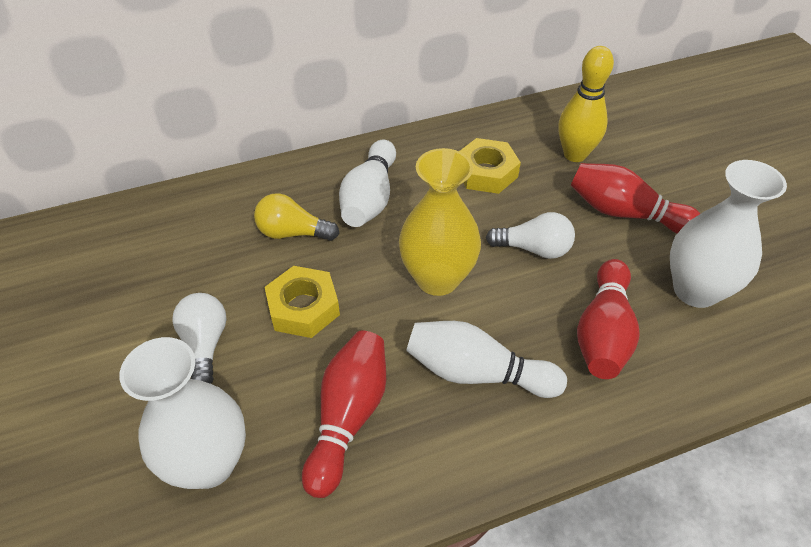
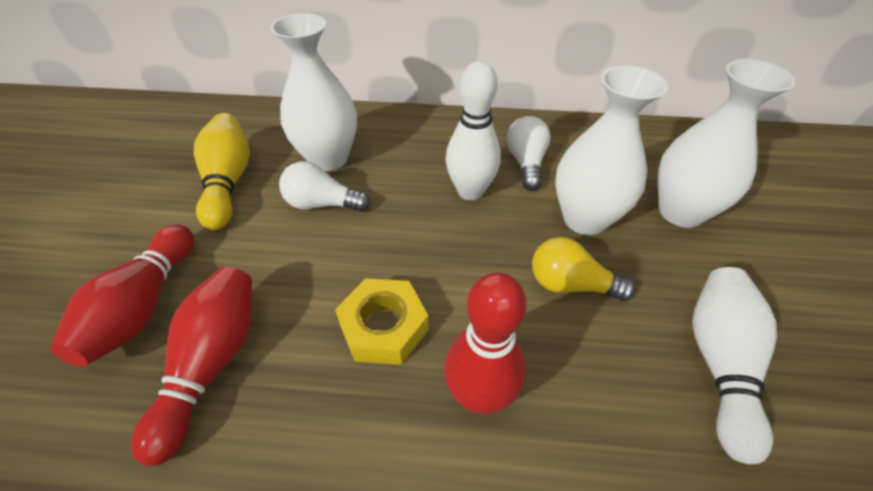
white vase: [119,337,246,489] [670,160,787,308] = 2 -> [271,13,357,171] [556,65,668,235] [657,59,795,228] = 3
yellow nut: [264,266,340,338] [459,138,521,194] = 2 -> [335,278,429,365] = 1
yellow vase: [399,148,481,296] = 1 -> none = 0

